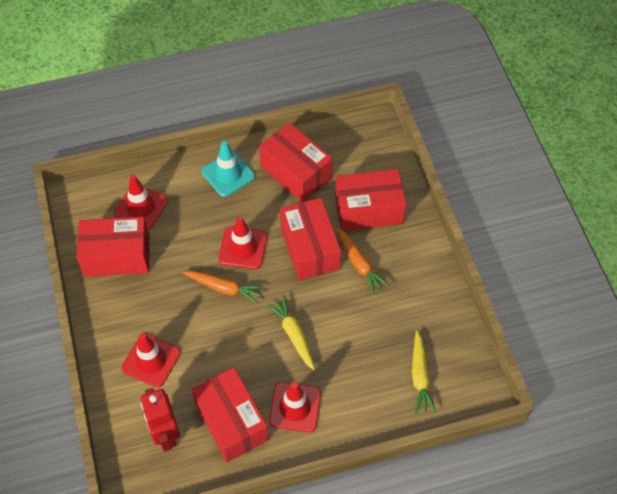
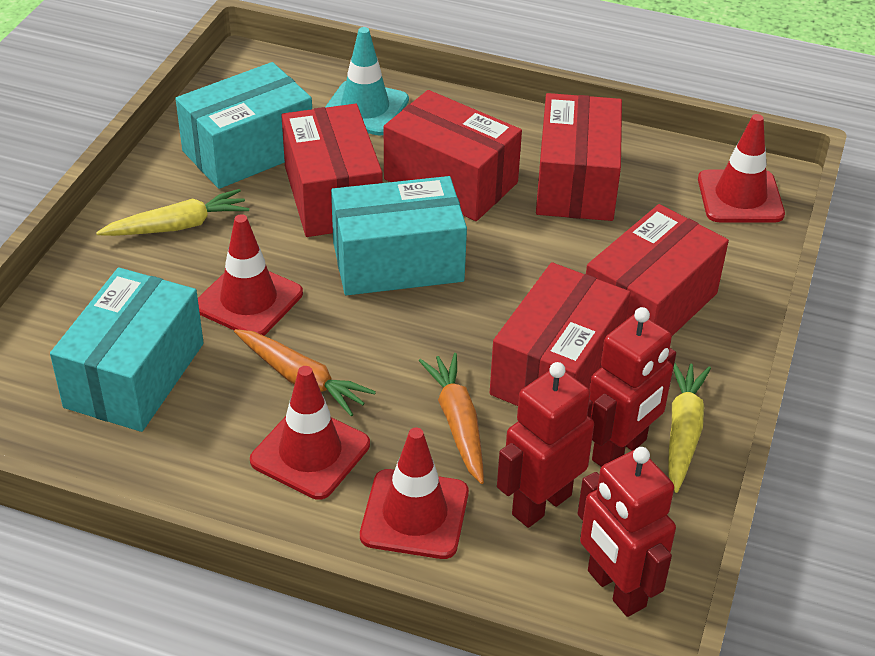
red robot: [141,388,180,452] = 1 -> [497,362,594,528] [578,447,676,617] [589,307,676,467] = 3
turquoise box: none = 0 -> [50,267,204,432] [175,62,312,189] [331,176,467,296] = 3

